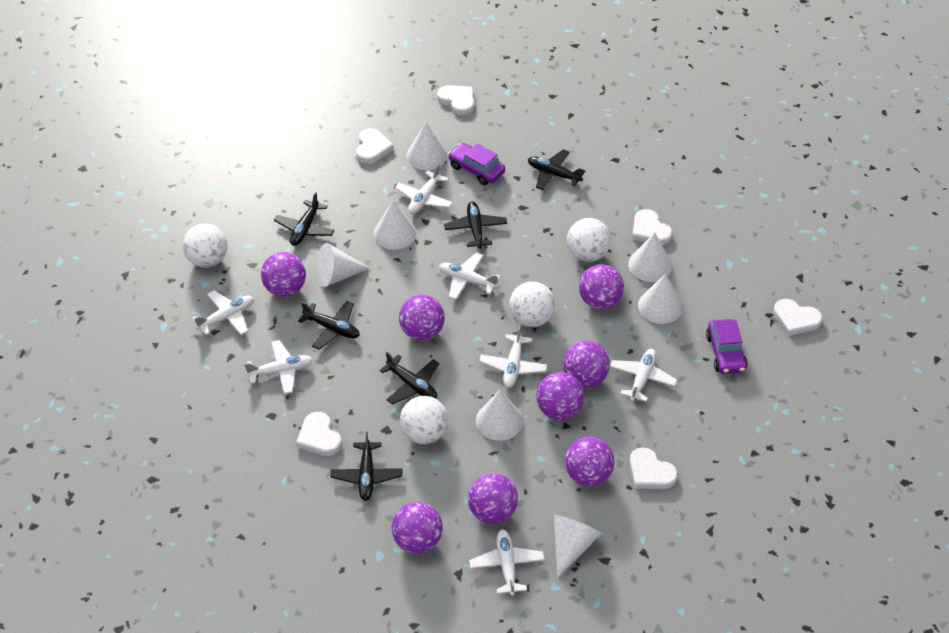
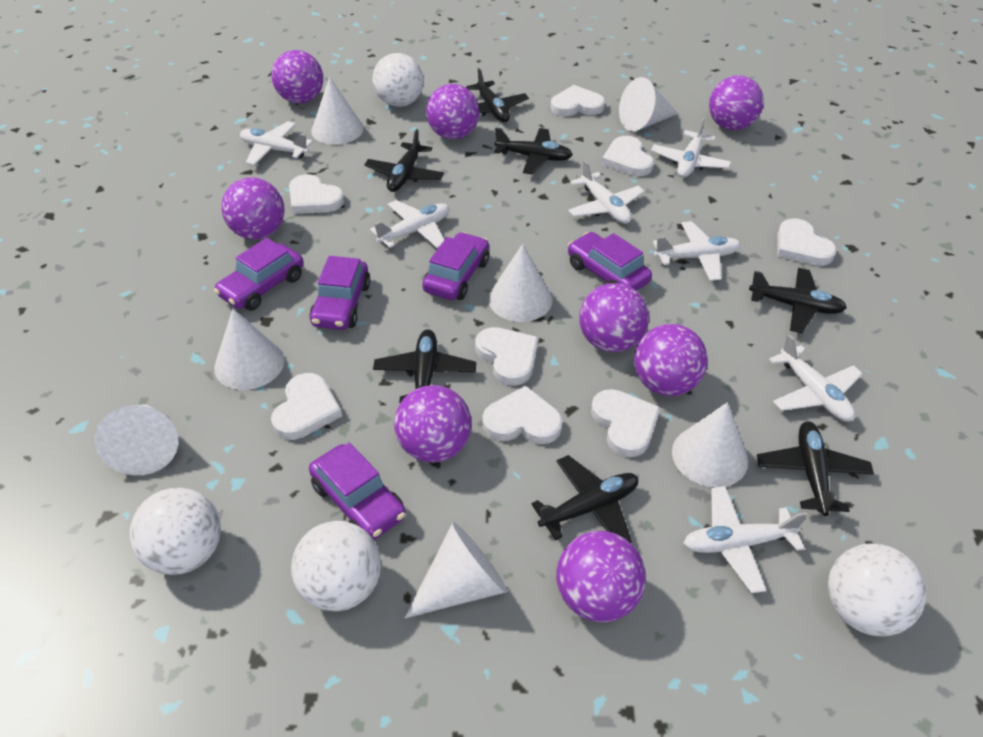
black plane: [274,192,335,246] [298,301,360,350] [330,432,402,501] [379,352,440,405] [444,201,507,249] [528,149,585,190] = 6 -> [364,129,444,192] [373,329,476,403] [466,68,529,122] [494,128,573,174] [531,455,638,543] [749,268,847,333] [757,421,874,516] = 7
purple car: [448,143,505,185] [706,319,747,374] = 2 -> [214,238,304,311] [309,256,371,330] [309,443,406,540] [422,232,489,300] [568,232,652,291] = 5
white heart: [296,412,342,456] [356,128,394,164] [437,85,474,115] [629,448,678,489] [632,209,672,245] [773,299,822,336] = 6 -> [271,373,342,440] [289,174,344,214] [475,327,538,386] [482,385,562,444] [551,85,605,116] [591,389,661,457] [602,136,654,176] [777,218,837,266] = 8

